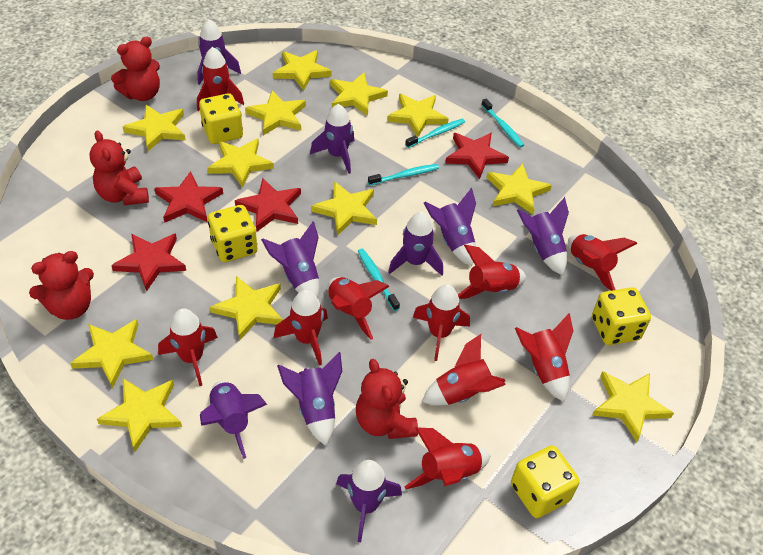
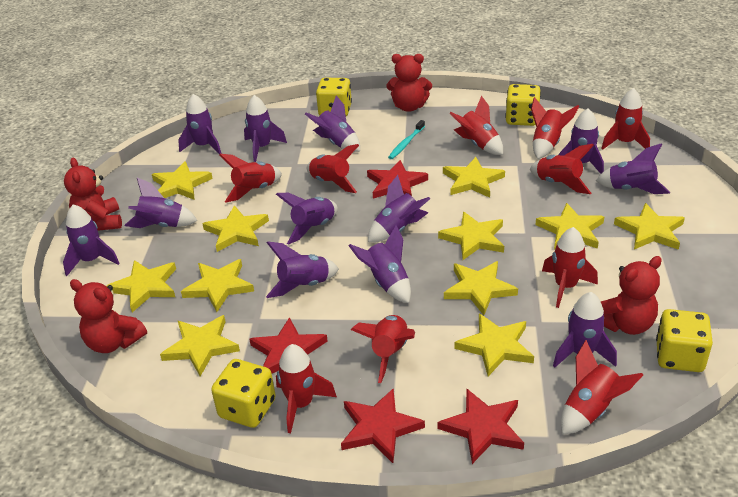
purple rocket: [197,19,241,85] [200,381,267,459] [261,221,319,298] [277,352,342,445] [310,104,354,174] [336,460,402,542] [388,212,443,276] [424,188,476,266] [517,197,569,275] = 9 -> [63,204,120,276] [125,178,198,228] [178,94,222,154] [244,95,287,162] [266,242,339,298] [276,193,338,244] [305,95,360,152] [349,225,411,303] [368,175,430,242] [553,292,617,368] [558,108,604,174] [596,143,670,194] = 12
turquoise toothbrush: [358,249,400,311] [368,164,439,186] [405,119,465,148] [482,99,524,148] = 4 -> [388,120,425,159] = 1
yellow star: [70,319,154,388] [97,378,182,452] [123,105,186,151] [208,138,274,188] [210,276,283,341] [245,91,306,135] [273,50,332,91] [311,181,377,236] [330,73,388,116] [387,93,449,137] [486,163,552,215] [592,371,674,442] = 12 -> [106,260,176,312] [152,161,213,200] [160,315,240,376] [181,259,254,312] [202,205,269,252] [438,212,504,260] [443,157,505,198] [444,261,518,315] [454,313,534,376] [535,203,604,250] [614,203,685,250] = 11

